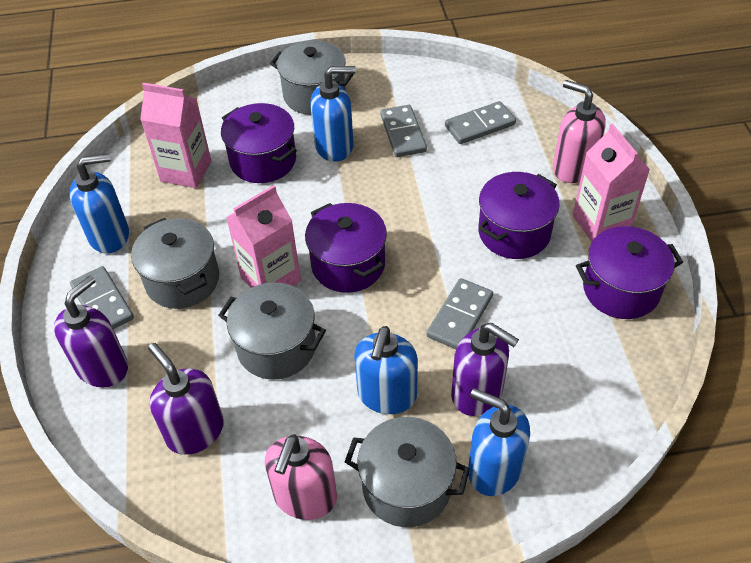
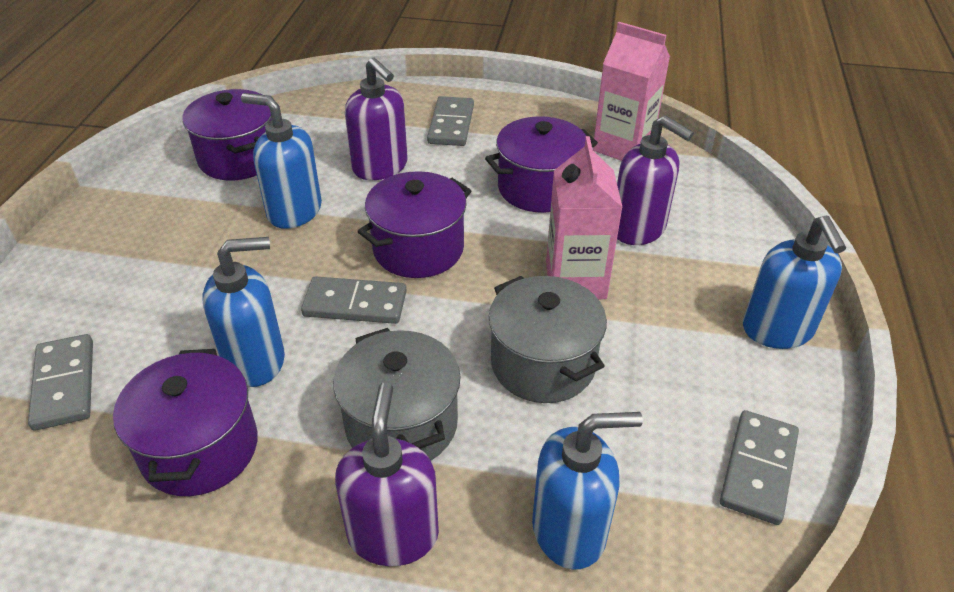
grey pot: [131,218,219,309] [218,282,326,380] [270,40,354,115] [345,417,470,527] = 4 -> [333,328,460,460] [489,276,607,403] = 2
pink carton: [140,83,211,188] [226,185,301,288] [573,124,650,242] = 3 -> [546,136,623,299] [593,22,670,161] = 2
pink soap dispenser: [265,434,337,520] [553,80,606,183] = 2 -> none = 0

